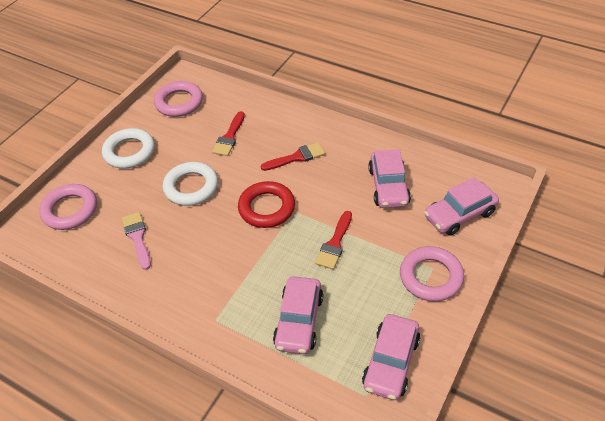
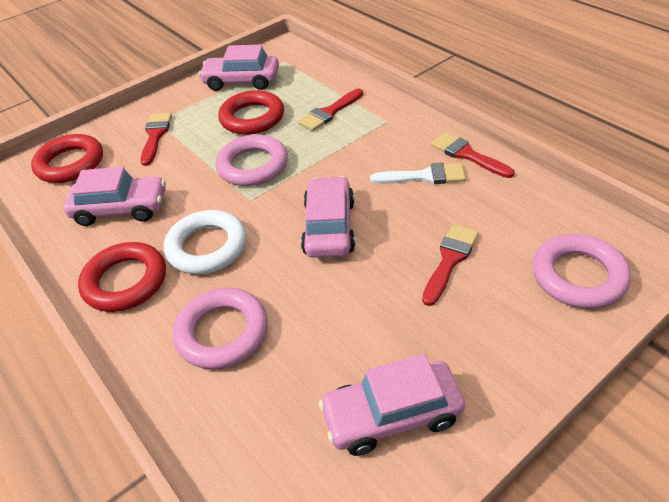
pink brush: [122,212,151,270] = 1 -> none = 0
red brush: [212,111,245,156] [261,142,325,171] [315,211,352,269] = 3 -> [141,113,172,166] [298,89,363,131] [422,224,479,306] [431,132,514,178] = 4
red ring: [238,181,295,228] = 1 -> [31,134,103,183] [78,242,166,312] [218,90,284,135] = 3
white brush: none = 0 -> [370,163,466,184] = 1
white ring: [102,128,155,169] [163,162,218,206] = 2 -> [164,210,247,274] = 1

